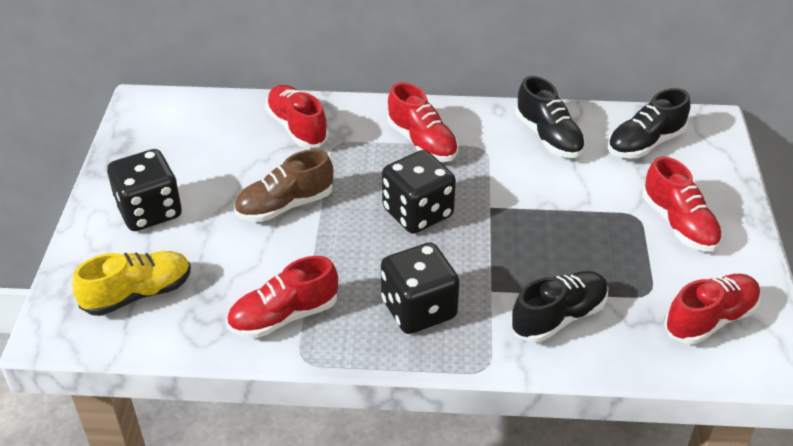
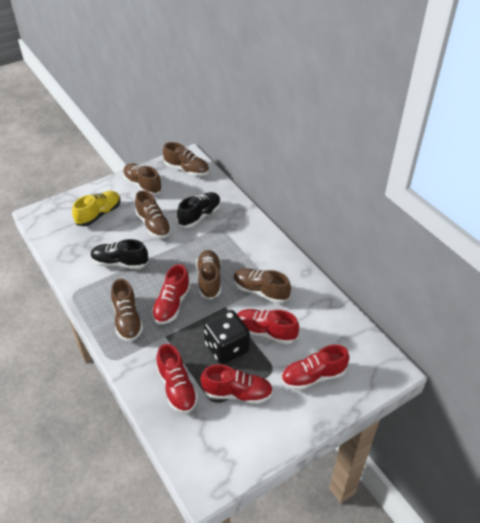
black dice: [107,149,182,231] [381,242,459,334] [382,150,456,234] = 3 -> [204,310,250,364] = 1
black shoe: [511,271,608,342] [516,76,585,158] [608,88,691,158] = 3 -> [91,239,149,269] [177,192,221,228] = 2
brown shoe: [234,149,333,222] = 1 -> [111,279,143,342] [123,163,162,195] [135,190,172,239] [163,142,209,176] [196,250,221,300] [233,268,291,304] = 6

